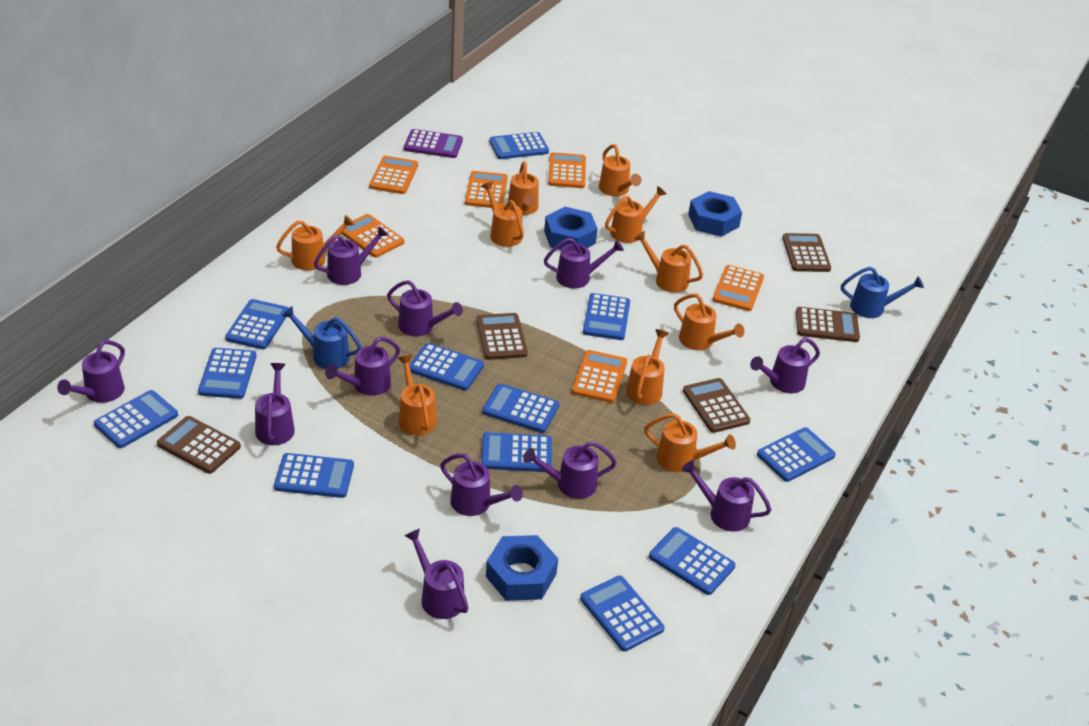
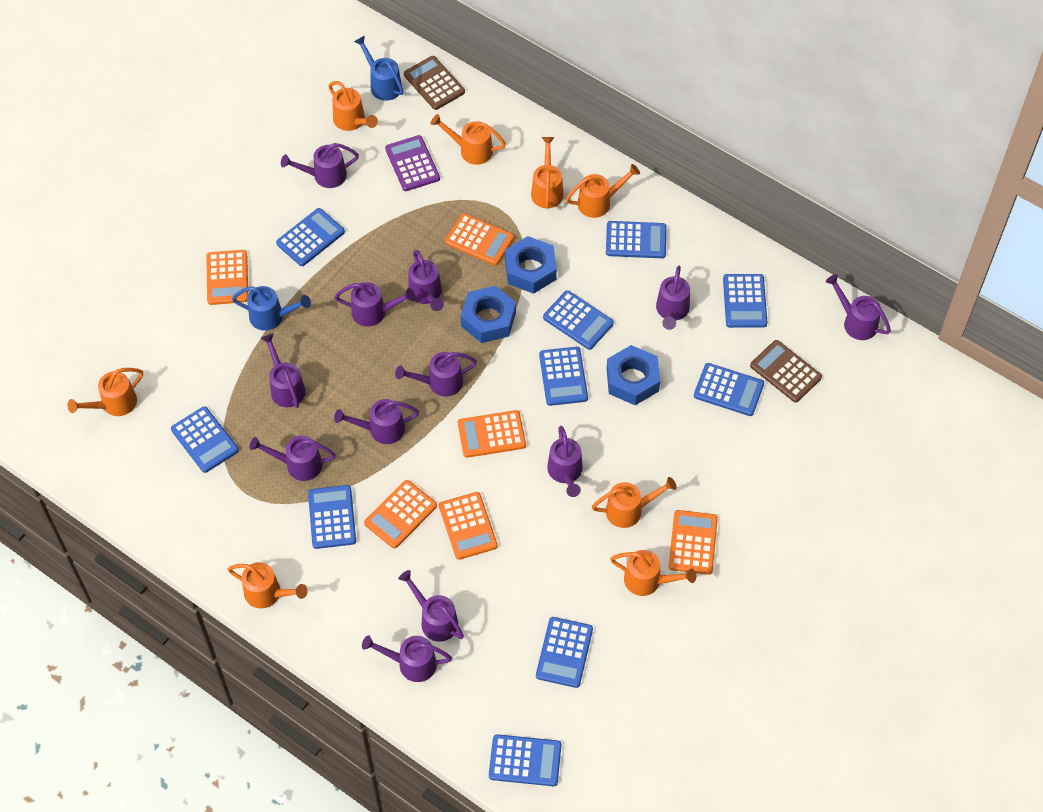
blue calculator: [94,390,178,448] [198,348,256,399] [225,299,289,349] [274,453,354,498] [409,343,484,391] [481,432,552,472] [482,383,559,433] [489,132,549,159] [580,576,665,651] [583,293,630,340] [649,527,736,595] [757,427,836,482] = 12 -> [171,406,239,473] [276,208,345,266] [308,485,356,549] [489,734,561,786] [536,617,593,688] [539,347,588,406] [543,290,614,350] [606,221,666,258] [694,363,764,416] [723,274,767,328] = 10
brown calculator: [157,416,241,474] [476,313,528,360] [683,378,750,433] [782,233,831,272] [796,307,860,342] = 5 -> [404,56,465,110] [750,340,822,402] = 2
orange watering can: [276,215,355,271] [398,355,437,435] [482,182,524,247] [508,161,539,215] [599,144,642,196] [605,186,667,243] [626,329,669,405] [634,231,703,293] [644,413,736,472] [674,294,744,350] = 10 -> [68,368,143,416] [228,562,308,608] [328,81,378,131] [431,114,506,165] [531,137,564,209] [566,164,640,218] [592,477,677,528] [610,550,696,596] = 8
purple watering can: [57,340,125,403] [255,363,295,445] [314,226,388,285] [325,337,400,396] [387,280,463,336] [405,529,469,619] [440,453,523,516] [523,441,617,499] [544,238,624,288] [681,460,771,532] [750,338,820,393] = 11 -> [249,436,336,481] [261,333,306,408] [281,143,359,188] [334,399,419,444] [335,282,415,327] [362,635,452,682] [395,352,477,397] [398,570,464,642] [408,250,444,311] [547,426,583,497] [656,265,690,330] [826,274,891,340] = 12

